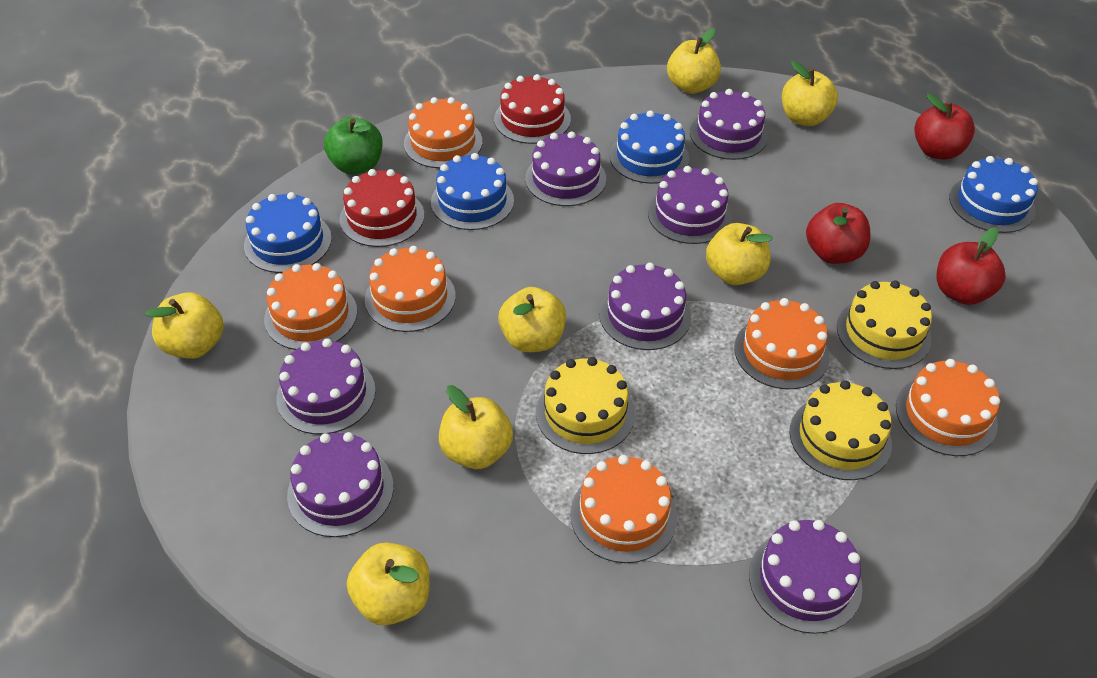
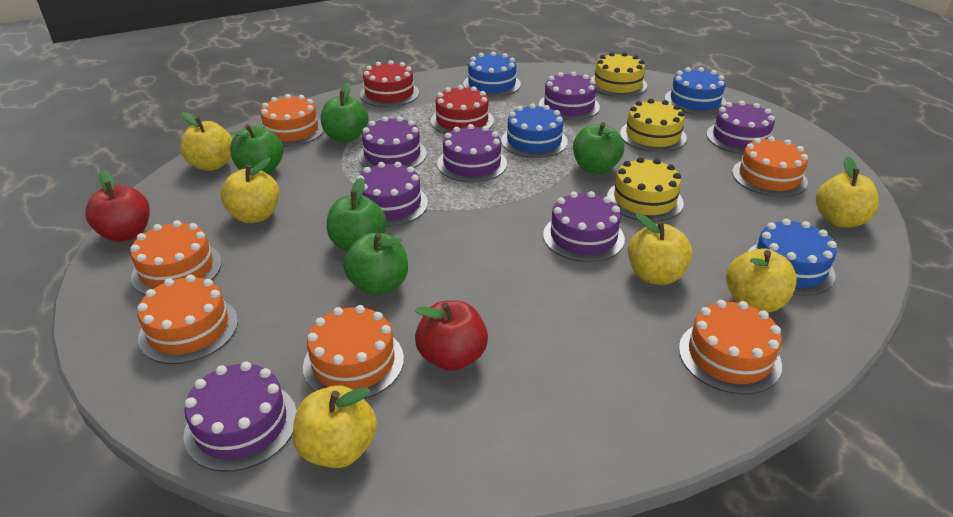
green apple: [324,117,383,174] = 1 -> [230,124,283,174] [321,82,369,142] [327,178,387,251] [343,233,408,295] [573,122,624,174] = 5
red apple: [806,203,870,264] [914,94,975,160] [937,228,1006,305] = 3 -> [85,170,150,242] [415,301,488,371] = 2
yellow apple: [146,292,224,359] [347,542,430,625] [439,385,513,469] [498,287,566,352] [667,28,721,94] [706,223,773,285] [782,60,838,126] = 7 -> [180,112,233,171] [221,158,279,223] [293,385,377,468] [628,213,693,285] [726,248,797,312] [816,156,879,227] = 6

